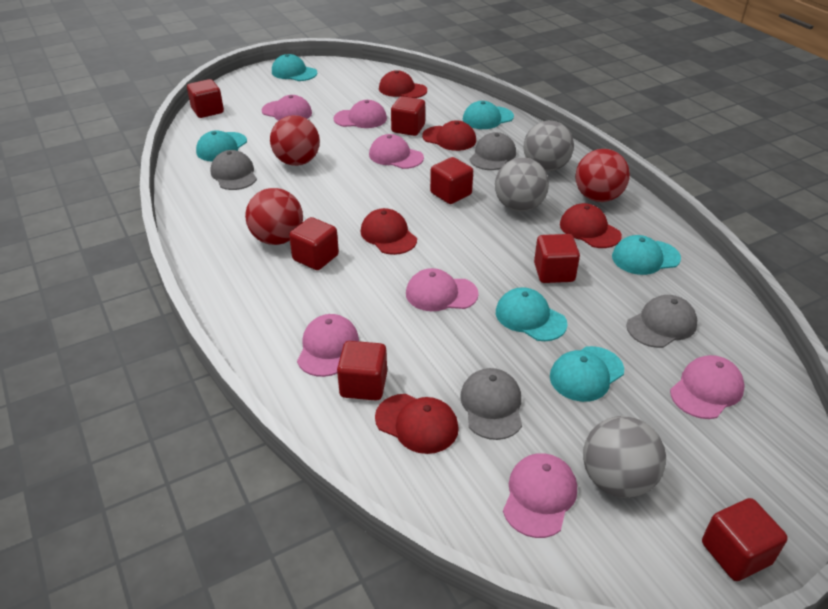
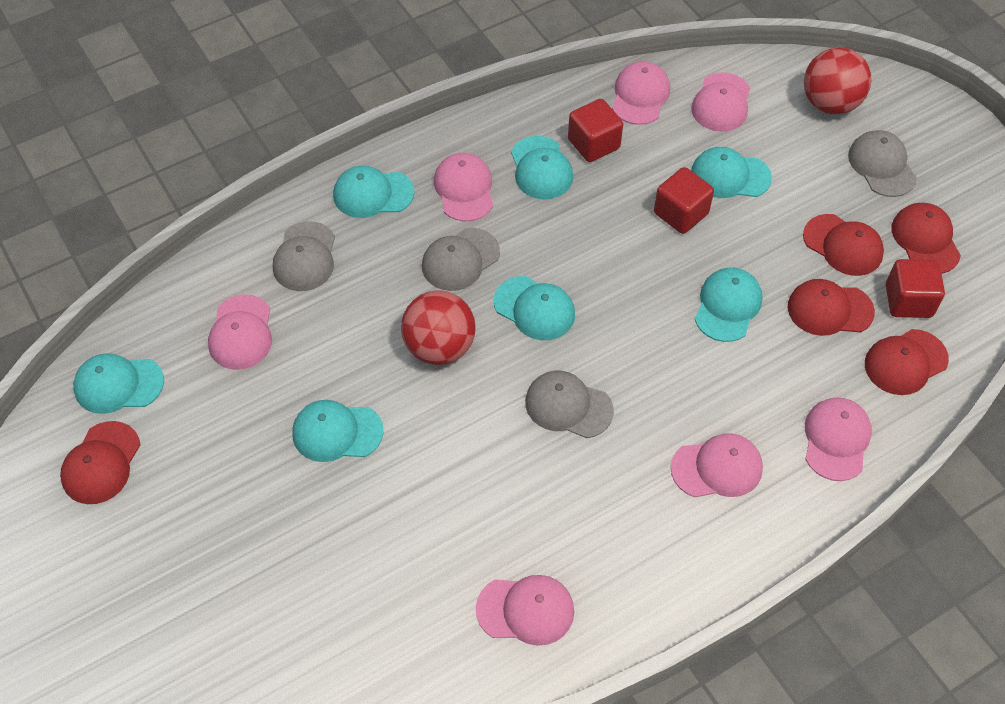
grey ball: [495,157,549,212] [523,121,574,172] [583,416,666,498] = 3 -> none = 0
red ball: [245,188,303,245] [270,115,320,166] [575,149,630,202] = 3 -> [401,290,476,365] [804,48,871,114] = 2
red cube: [187,79,224,118] [289,217,339,270] [337,341,387,401] [391,96,425,136] [430,157,473,204] [534,234,580,283] [702,498,788,581] = 7 -> [568,99,623,162] [654,167,714,234] [886,259,945,318] = 3
turquoise cap: [196,130,247,161] [272,54,317,81] [463,101,514,129] [496,287,567,341] [550,346,624,402] [612,235,681,275] = 6 -> [73,353,164,414] [292,400,384,462] [333,166,414,218] [494,276,575,340] [511,136,573,200] [691,147,772,198] [695,268,762,342] = 7

